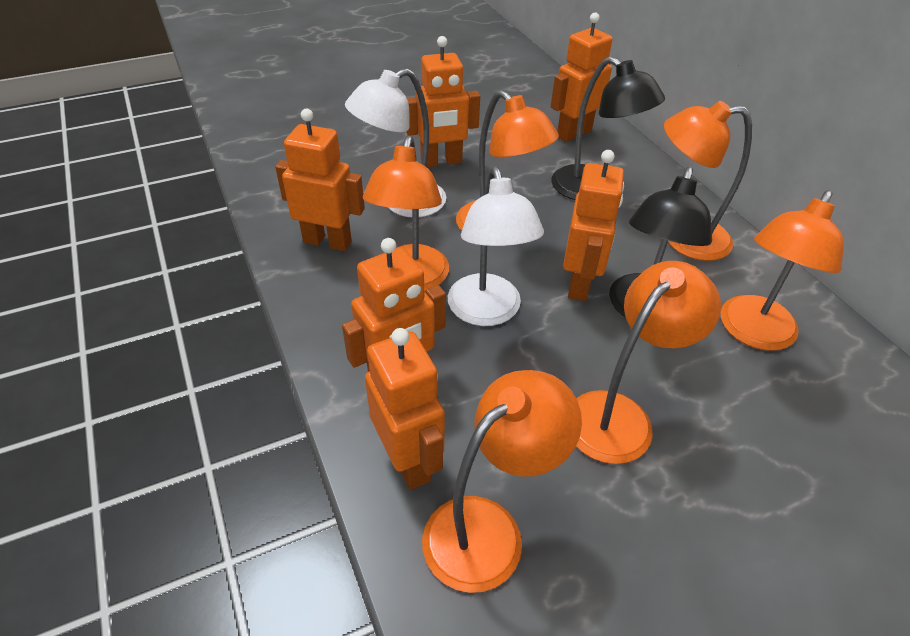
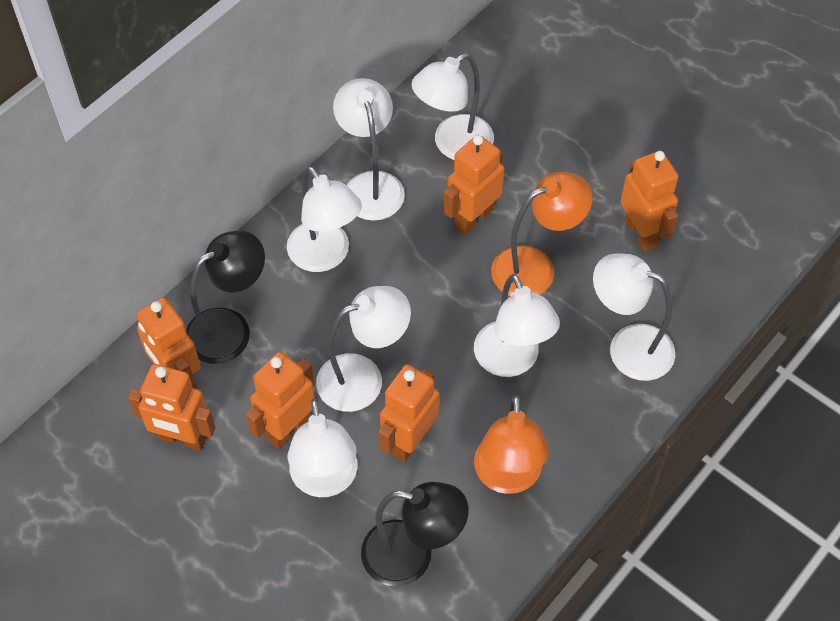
orange lamp: [363,135,449,291] [422,370,582,593] [456,90,559,231] [576,261,721,464] [664,101,752,261] [721,190,844,351] = 6 -> [474,395,549,494] [491,172,592,296] = 2
white lamp: [345,68,446,217] [448,166,544,326] = 2 -> [287,166,362,272] [287,399,357,497] [316,286,411,412] [333,78,405,221] [411,53,494,160] [474,274,560,377] [593,254,675,381] = 7

